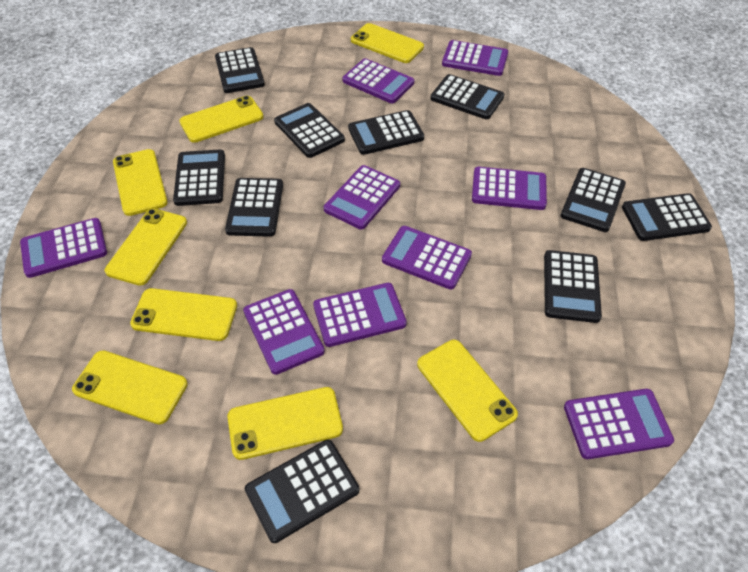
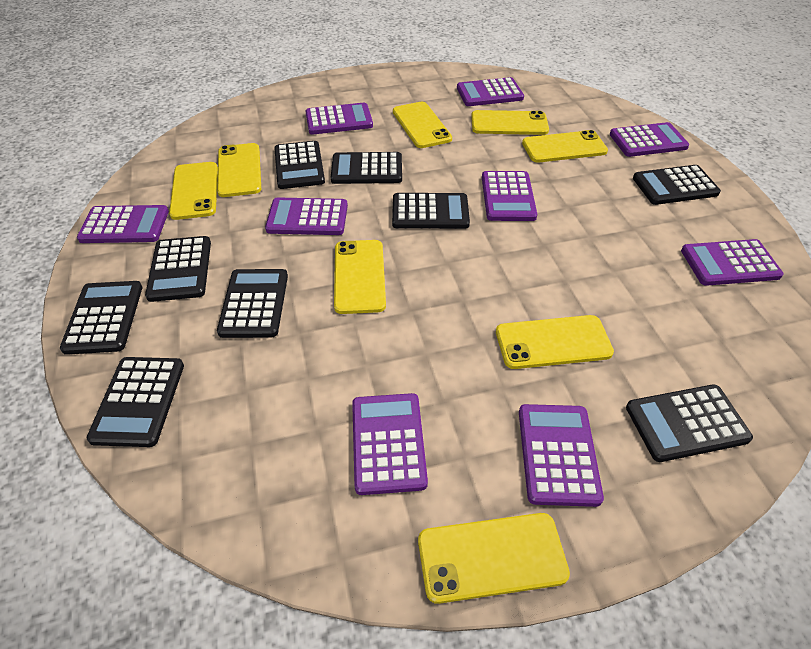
black calculator: [173,149,225,206] [215,47,265,93] [225,178,283,237] [245,440,359,543] [274,103,345,158] [348,110,424,155] [431,74,504,119] [544,250,602,323] [561,168,626,232] [622,193,712,241] = 10 -> [60,281,142,355] [87,357,184,447] [145,236,211,302] [217,269,288,338] [274,141,325,189] [331,152,402,184] [392,193,470,229] [626,384,753,462] [633,165,721,205] = 9

